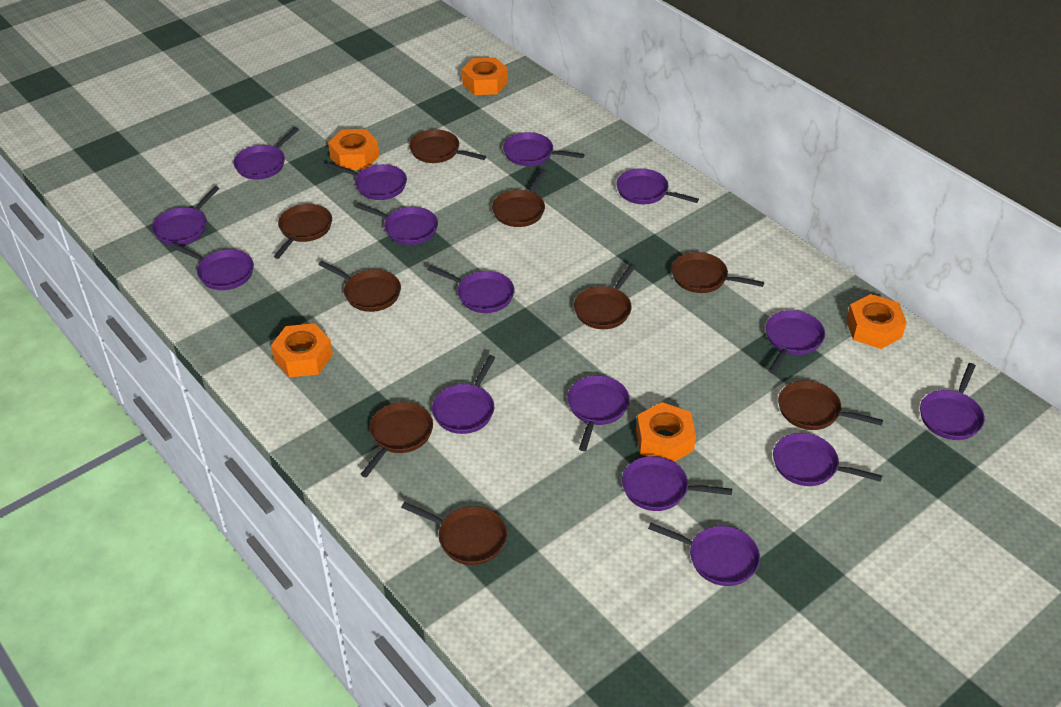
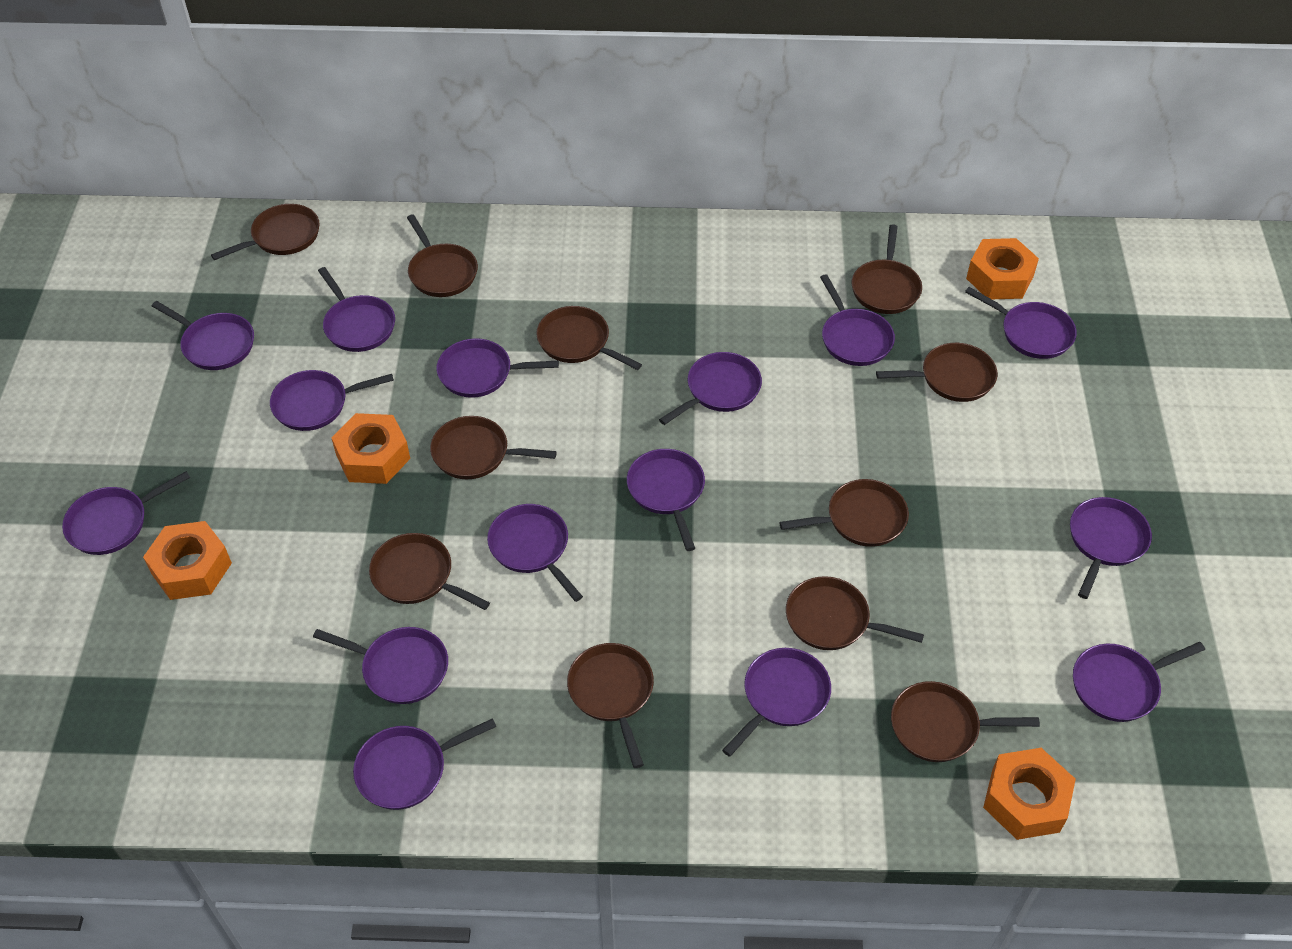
brown pan: [274,204,332,259] [318,261,401,312] [360,402,433,477] [401,502,507,565] [409,129,486,163] [492,169,547,227] [574,263,636,329] [672,252,764,293] [778,380,883,430] = 9 -> [211,204,320,260] [369,533,490,610] [407,214,478,297] [430,416,557,479] [536,306,642,370] [567,643,654,768] [779,479,909,547] [786,576,924,650] [852,224,922,314] [876,343,997,402] [891,681,1040,762] = 11
orange nut: [271,323,333,377] [328,129,379,170] [462,57,508,95] [636,402,696,462] [846,294,907,349] = 5 -> [143,521,232,600] [332,413,410,484] [966,238,1039,299] [983,748,1076,840] = 4

